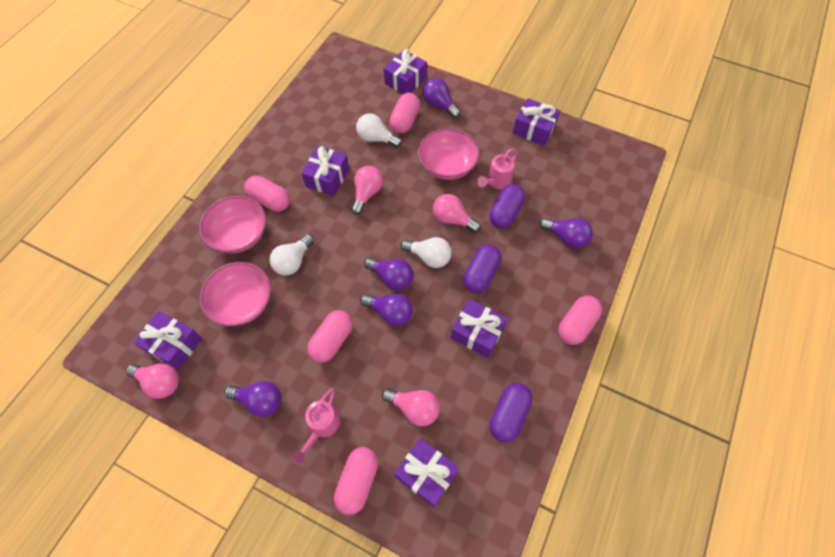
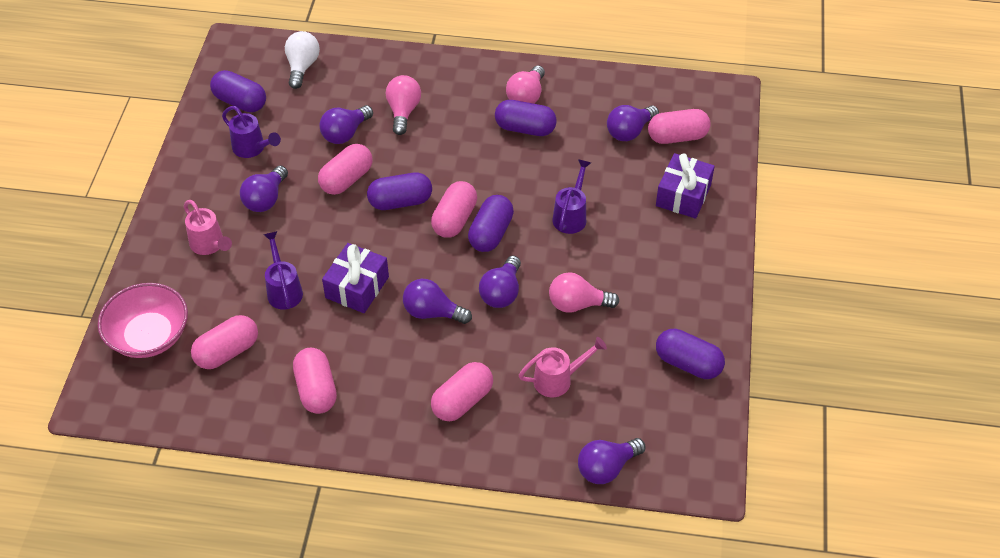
pink bowl: [199,196,266,253] [200,262,271,326] [418,128,479,180] = 3 -> [98,283,188,358] = 1
pink capsule: [244,176,290,212] [307,310,353,363] [334,447,378,515] [389,93,420,133] [558,296,602,345] = 5 -> [191,315,258,369] [293,348,337,414] [318,144,373,195] [431,181,477,238] [431,362,493,421] [648,109,711,144] = 6
pink light bulb: [126,364,179,399] [351,166,383,215] [382,388,440,426] [433,194,481,233] = 4 -> [386,75,421,135] [506,65,545,104] [549,272,619,313] = 3
purple capsule: [463,245,501,293] [489,184,525,228] [490,383,533,442] = 3 -> [210,70,266,112] [367,173,432,210] [468,195,514,252] [495,100,557,136] [656,329,725,379] = 5
purple gift: [134,311,202,370] [301,146,349,196] [384,49,427,94] [395,438,459,507] [451,299,508,358] [513,98,560,146] = 6 -> [322,243,389,313] [656,153,715,219] = 2
purple light bulb: [224,381,281,417] [360,294,413,326] [364,257,413,290] [423,78,460,118] [539,218,593,248] = 5 -> [240,165,288,212] [319,105,373,144] [403,279,472,324] [479,256,521,308] [578,438,645,484] [607,105,659,141] = 6
purple watering can: none = 0 -> [222,106,281,158] [263,231,303,310] [553,159,591,234] = 3
white light bulb: [269,234,314,276] [356,113,402,148] [400,237,452,268] = 3 -> [285,31,320,89] = 1

